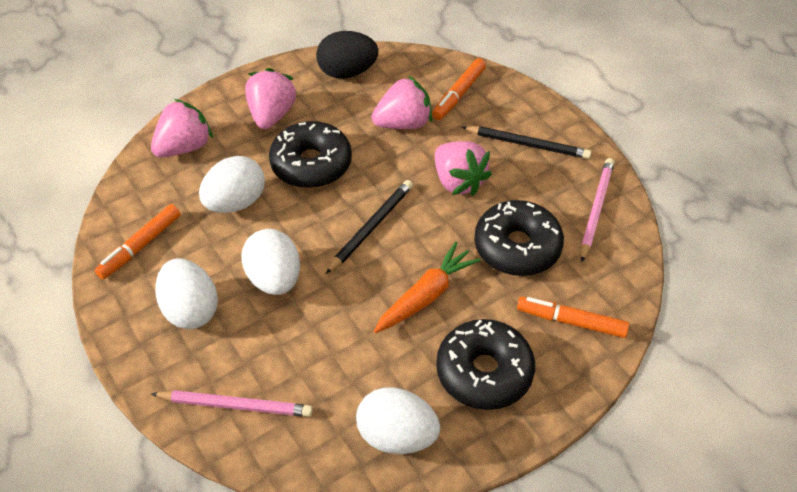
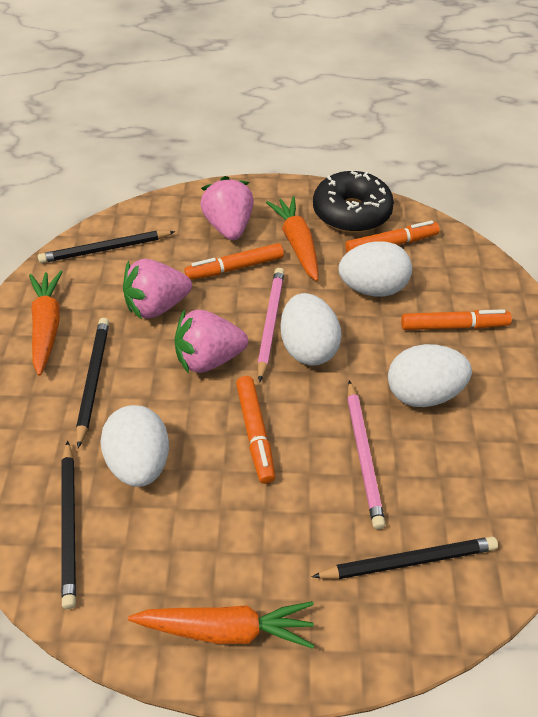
black donut: [269,121,352,188] [436,319,535,410] [474,200,564,276] = 3 -> [313,171,394,233] = 1
black egg: [316,31,378,79] = 1 -> none = 0
black pencil: [326,180,413,274] [462,126,591,159] = 2 -> [38,231,175,263] [61,440,76,609] [76,318,109,448] [312,537,498,579] = 4
orange carrot: [374,242,481,333] = 1 -> [29,271,63,376] [128,601,314,649] [266,196,318,281] = 3
orange marker: [95,204,181,280] [432,58,486,120] [517,297,629,338] = 3 -> [184,243,284,280] [236,376,275,484] [345,220,440,253] [401,309,512,330] = 4
pink strawberry: [151,99,213,158] [245,68,297,129] [372,75,432,129] [435,141,492,196] = 4 -> [123,259,192,320] [175,309,248,374] [200,176,254,240] = 3

